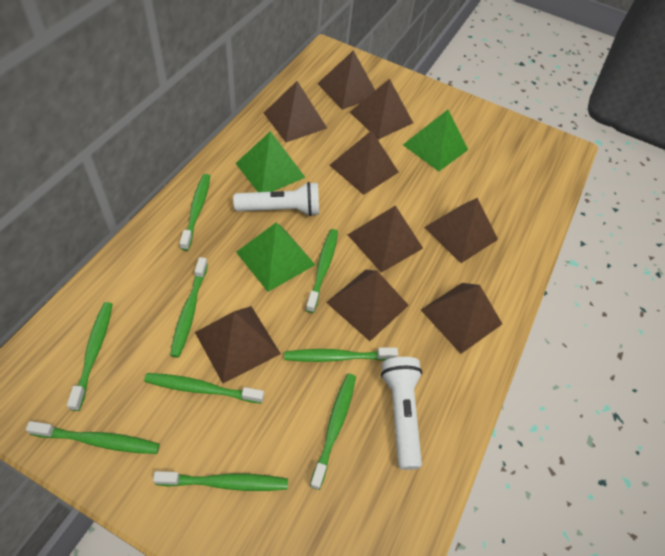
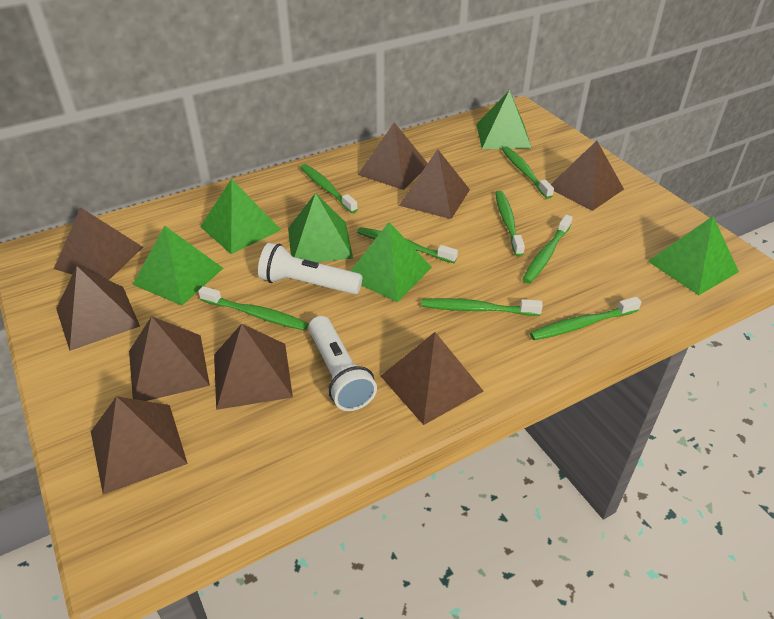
green pyramid: [235,131,306,192] [236,222,315,292] [403,110,468,171] = 3 -> [133,226,223,305] [200,179,281,254] [288,193,353,262] [351,222,432,302] [476,90,532,149] [648,216,739,295] = 6
green toothbrush: [26,421,160,454] [67,302,113,411] [144,373,264,404] [153,471,288,491] [170,257,208,358] [180,174,210,251] [284,348,398,362] [306,229,338,313] [310,373,356,490] = 9 -> [198,286,309,331] [300,164,358,213] [357,227,458,263] [422,298,543,316] [495,191,525,256] [502,146,554,199] [522,215,573,283] [530,297,641,340] = 8

